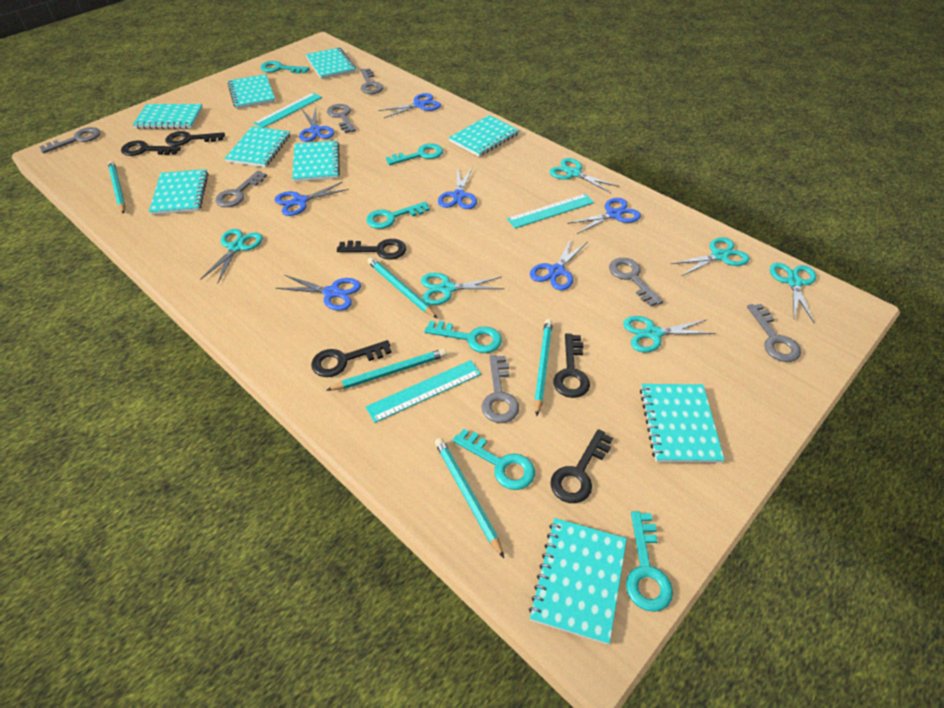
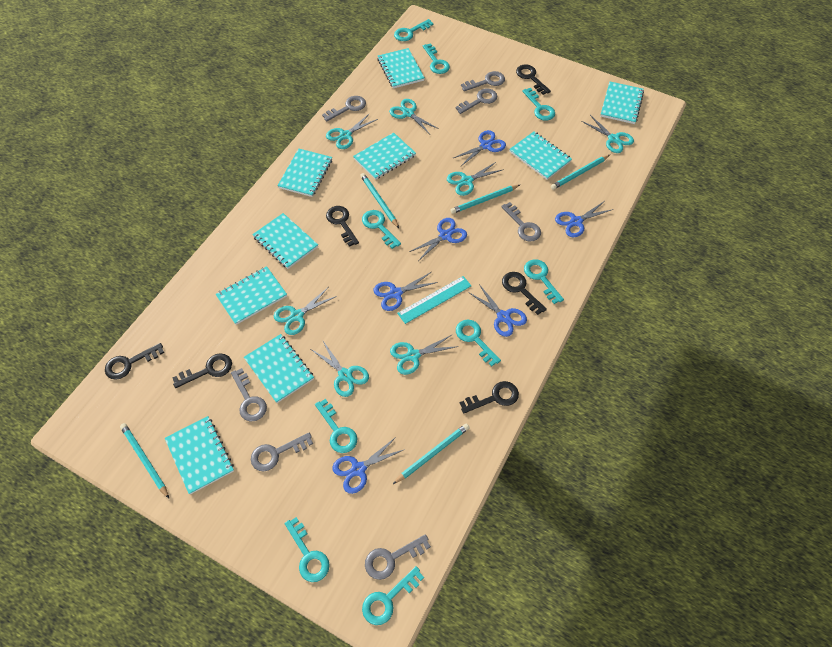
blue scissors: [275,182,349,216] [276,275,361,311] [299,108,334,142] [379,93,441,118] [438,167,477,209] [530,238,587,290] [567,198,641,234] = 7 -> [332,436,405,494] [373,272,438,311] [409,218,467,261] [453,130,506,166] [468,284,527,337] [555,202,614,238] = 6
turquoise key: [260,61,309,74] [366,202,430,229] [386,143,443,165] [424,321,502,353] [453,429,535,490] [626,511,673,612] = 6 -> [284,517,330,582] [315,399,358,453] [362,210,401,249] [362,566,424,625] [394,19,433,41] [423,43,450,74] [456,320,501,367] [522,88,555,121] [524,259,564,304] = 9
turquoise ruler: [254,93,322,128] [366,360,481,423] [507,194,594,228] = 3 -> [397,276,471,324] = 1
turquoise scissors: [200,229,263,284] [421,273,504,305] [549,158,619,193] [623,316,715,353] [671,237,750,276] [770,263,816,323] = 6 -> [274,288,337,335] [312,341,369,397] [326,113,378,149] [389,99,439,134] [390,334,459,375] [447,161,504,196] [581,115,634,153] = 7

